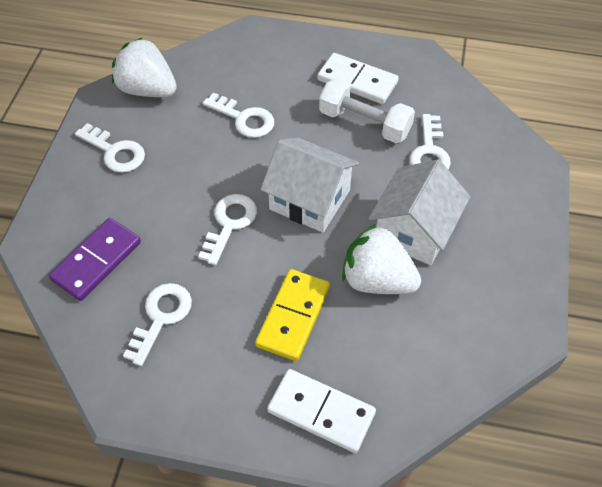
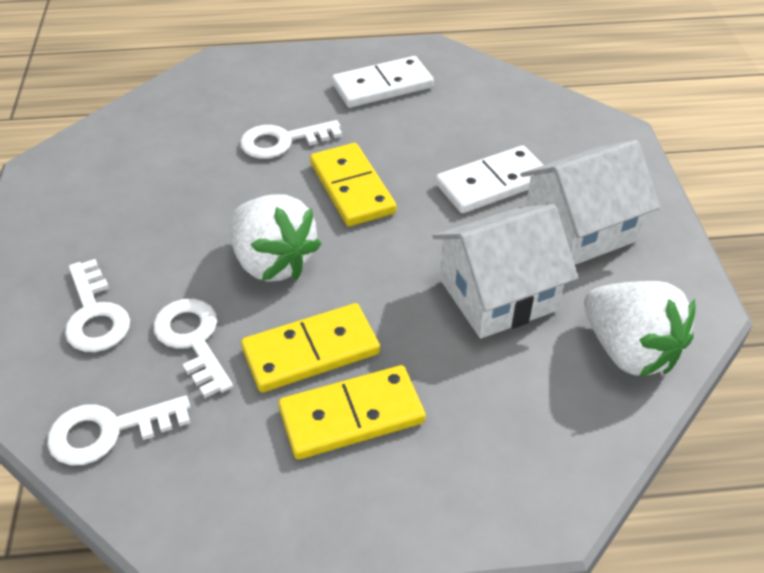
purple domino: [49,218,141,301] = 1 -> none = 0
white dumbbell: [319,78,415,143] = 1 -> none = 0
white key: [75,123,145,173] [123,283,192,366] [198,194,257,265] [203,92,274,138] [410,114,451,169] = 5 -> [47,395,190,465] [65,259,130,352] [153,299,233,398] [240,120,342,159] = 4
yellow domino: [255,269,330,361] = 1 -> [241,303,380,392] [278,365,426,460] [310,143,396,226] = 3

